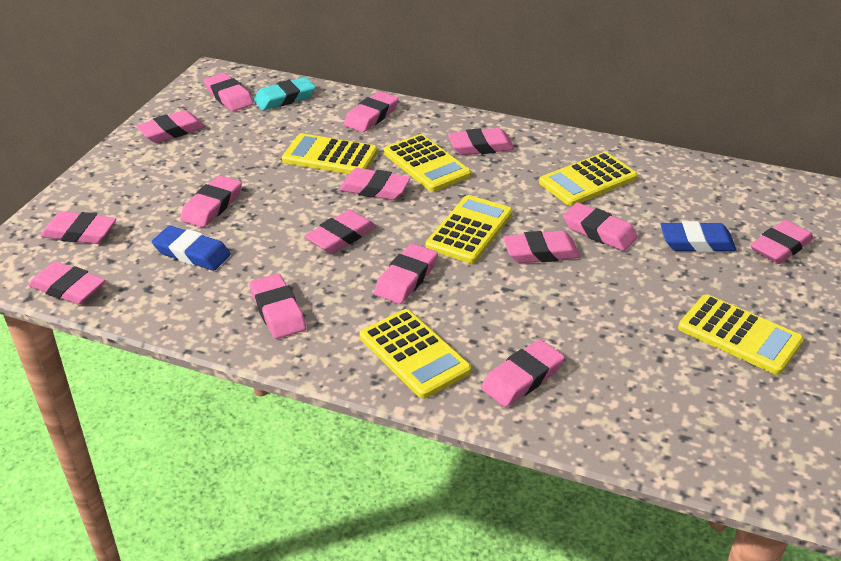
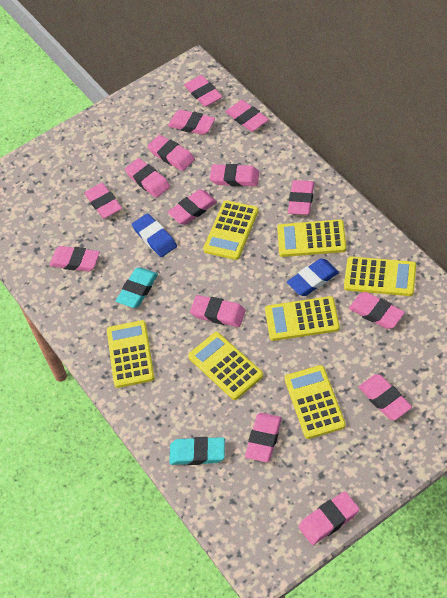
turquoise eraser: [253,77,316,110] = 1 -> [116,267,158,308] [169,437,225,465] = 2
yellow calculator: [282,133,378,174] [359,309,471,399] [384,134,471,192] [425,195,513,264] [539,152,637,206] [678,294,804,375] = 6 -> [107,320,154,388] [188,332,263,400] [203,200,258,260] [265,296,340,341] [277,219,346,257] [284,365,346,439] [344,257,416,296] = 7

